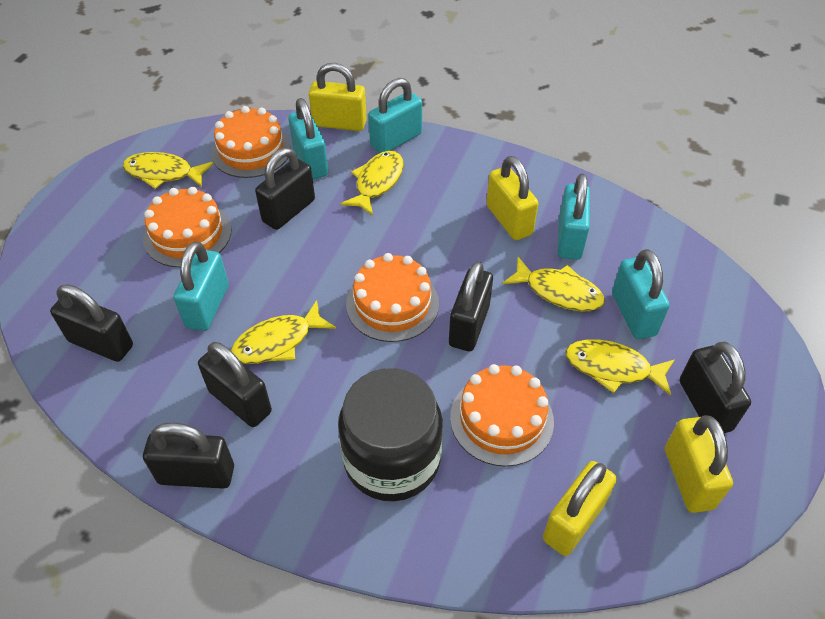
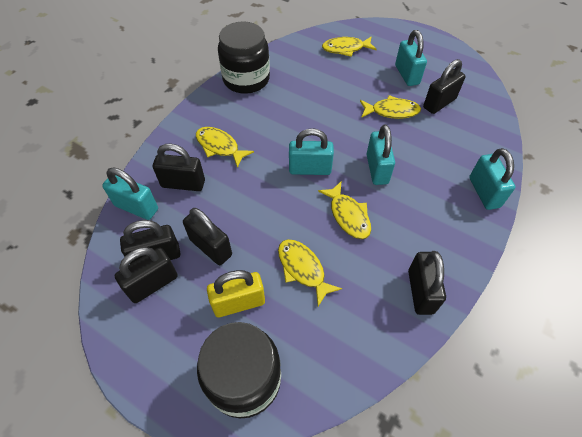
black jar: [338,368,443,502] = 1 -> [197,322,281,418] [218,21,270,94] = 2
orange cake: [143,187,231,267] [211,106,291,178] [346,253,439,342] [450,364,554,467] = 4 -> none = 0
yellow padlock: [309,63,367,131] [486,156,539,240] [543,461,617,556] [665,415,733,513] = 4 -> [207,270,265,317] = 1

